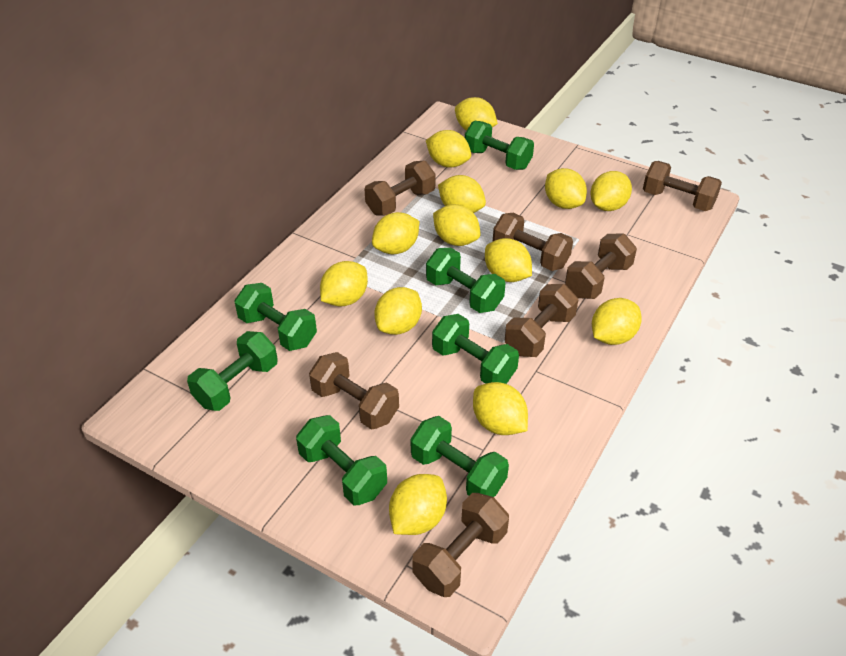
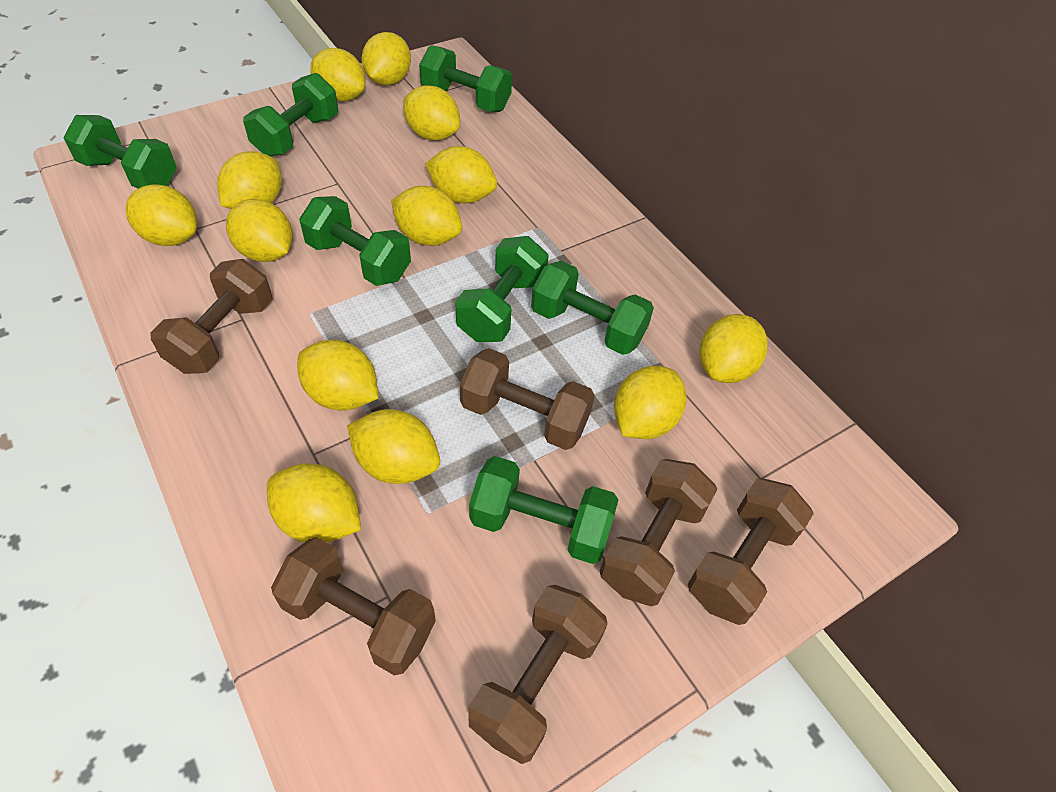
brown dumbbell: [309,352,399,430] [365,161,436,216] [412,493,509,597] [493,213,573,271] [505,284,578,357] [565,233,637,299] [643,161,722,211] = 7 -> [150,259,272,374] [271,537,436,676] [460,348,595,450] [468,585,608,764] [600,459,717,606] [688,478,814,625] = 6

